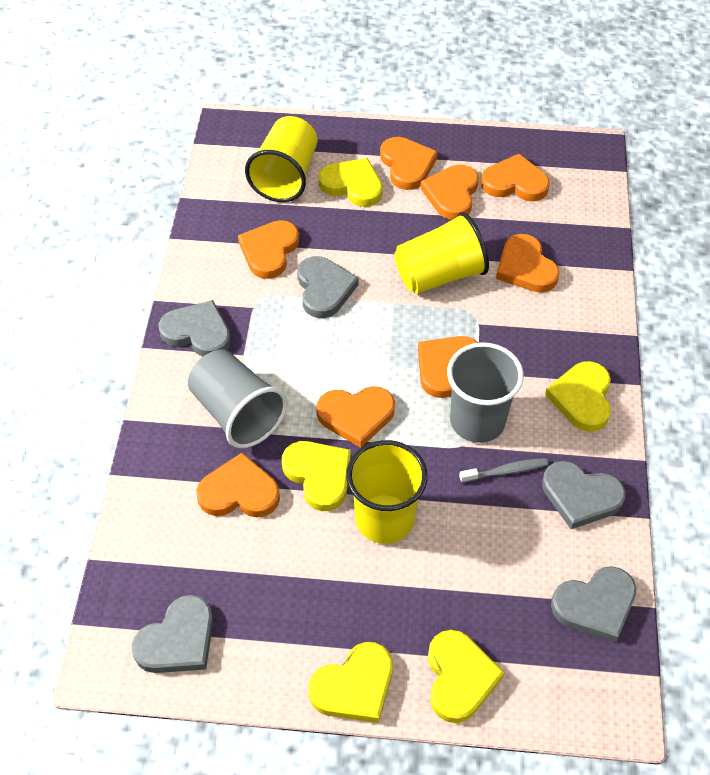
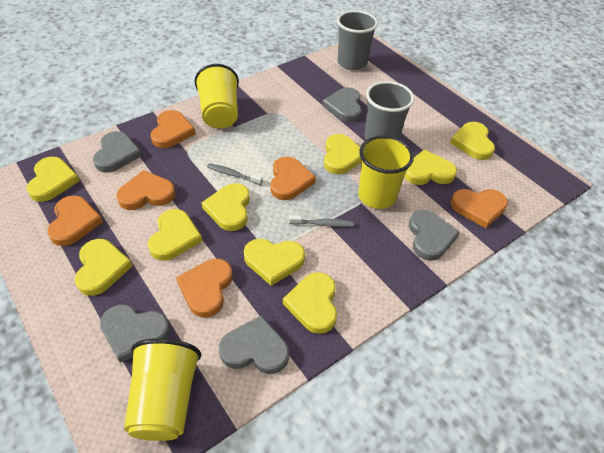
grey toothbrush: [459,458,548,483] = 1 -> [207,163,263,185] [289,215,354,227] = 2
orange heart: [196,453,280,517] [238,220,299,279] [317,386,395,448] [380,137,438,190] [418,336,478,398] [420,165,479,220] [481,154,550,201] [496,234,559,293] = 8 -> [47,195,103,246] [116,170,175,210] [151,110,196,148] [176,259,233,317] [270,157,316,200] [451,189,508,228] = 6
yellow heart: [282,441,351,511] [308,642,393,723] [319,158,383,207] [428,630,505,723] [545,361,611,432] = 5 -> [27,157,80,202] [75,239,132,296] [148,209,202,261] [202,183,250,231] [244,239,305,286] [283,272,337,334] [324,134,361,174] [404,150,457,185] [450,122,495,160] = 9

